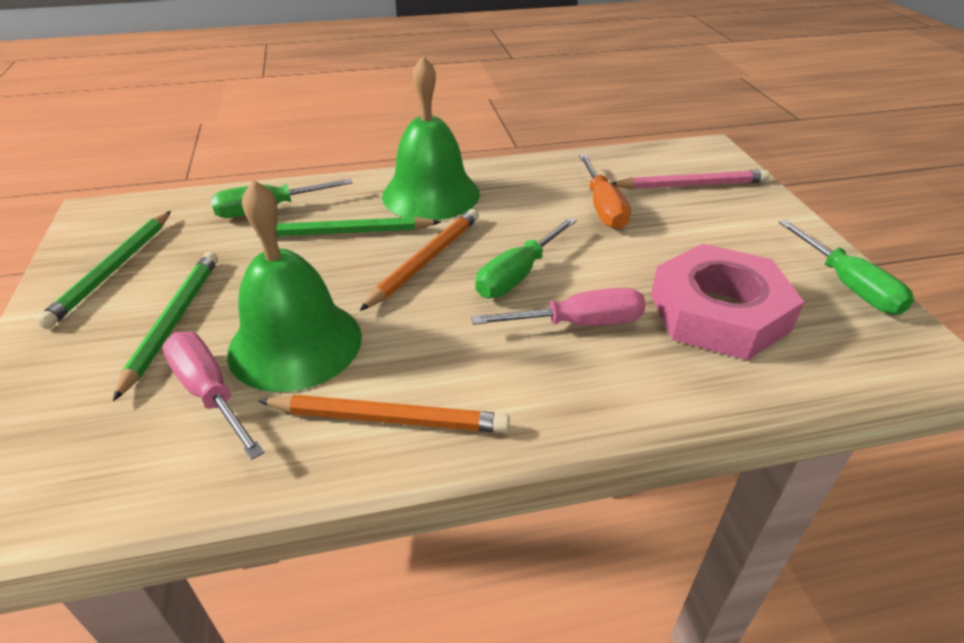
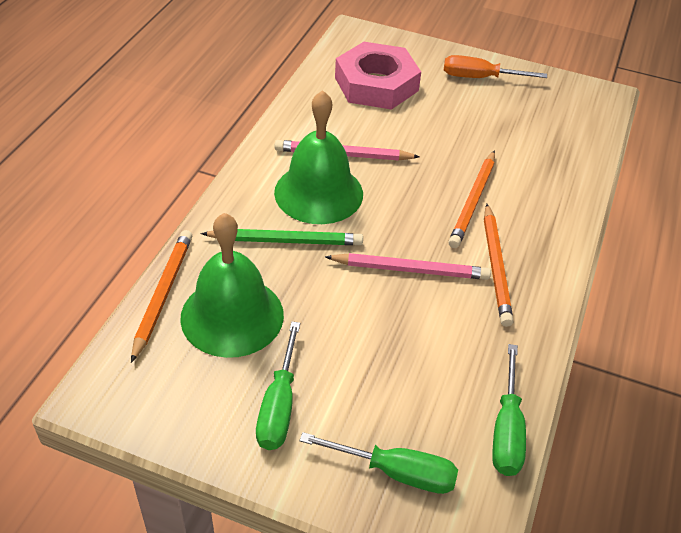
green pencil: [36,211,171,329] [113,252,218,401] [255,217,441,237] = 3 -> [201,229,363,245] = 1
orange pencil: [258,395,510,433] [360,209,479,311] = 2 -> [131,230,192,363] [448,150,495,248] [484,204,513,327] = 3
pink pencil: [611,170,770,189] = 1 -> [274,140,420,161] [325,253,491,280] = 2
pink screwdriver: [162,332,265,460] [471,288,646,326] = 2 -> none = 0

